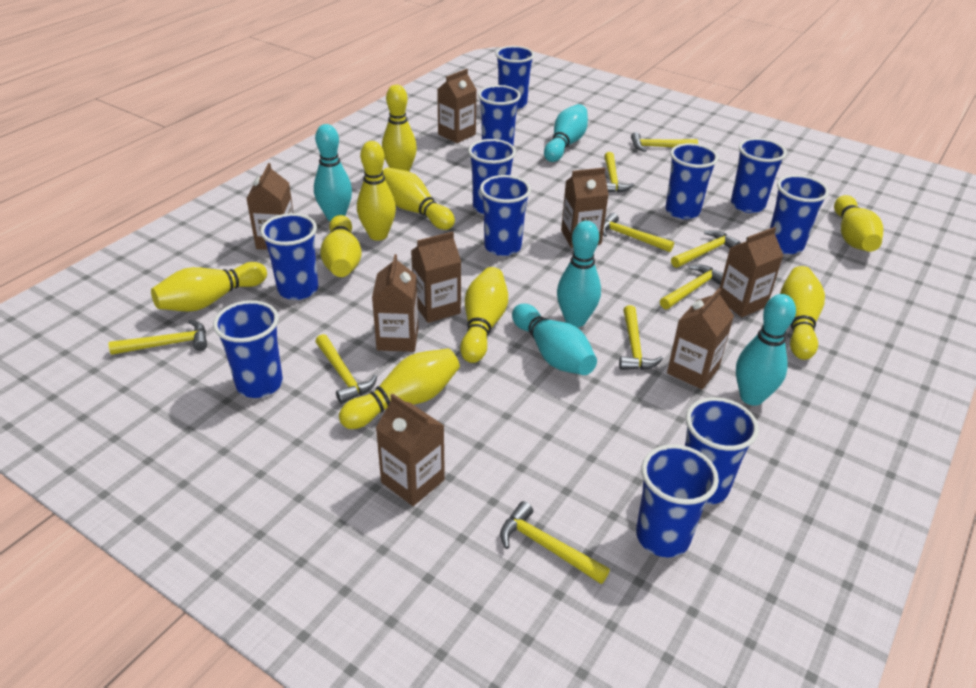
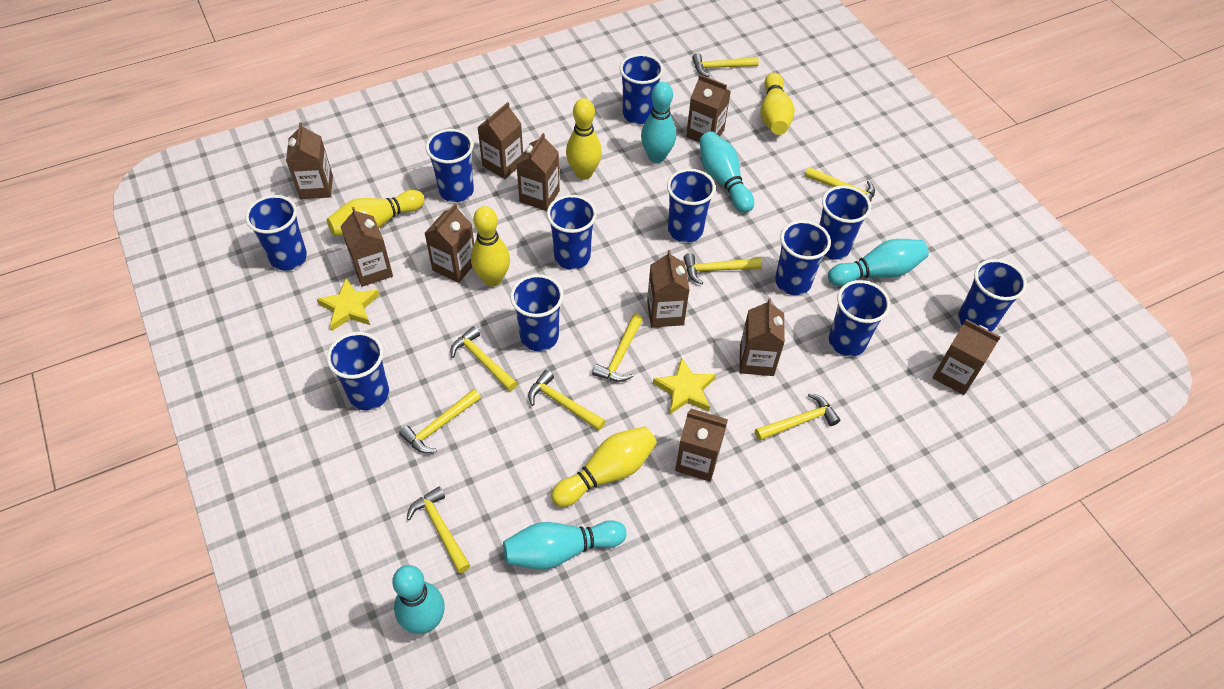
brown carton: [246,163,294,250] [372,254,418,352] [376,393,445,506] [411,231,461,323] [437,69,477,143] [561,167,609,248] [667,288,734,390] [720,227,784,317] = 8 -> [286,122,333,199] [340,207,393,287] [425,204,474,283] [477,102,523,179] [516,133,560,211] [647,250,690,327] [675,409,728,482] [686,74,731,143] [740,298,785,376] [932,319,1001,395] = 10
yellow bowling pin: [151,262,267,312] [320,215,362,277] [339,348,460,429] [357,141,396,241] [382,85,417,172] [383,167,455,230] [460,267,508,363] [780,266,825,360] [834,195,884,252] = 9 -> [327,190,425,236] [471,206,510,286] [551,426,657,507] [566,98,602,180] [760,73,795,135] = 5
yellow star: none = 0 -> [317,278,379,331] [653,357,716,414] = 2

